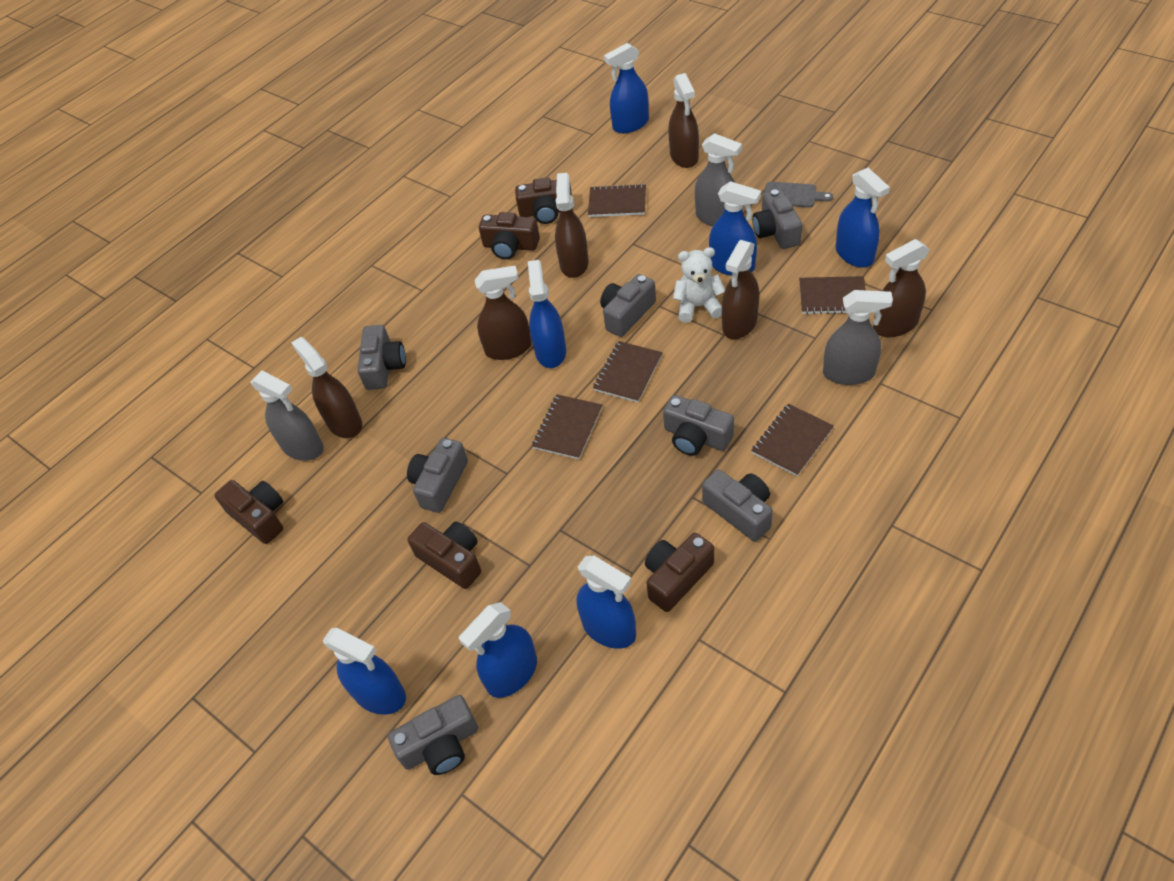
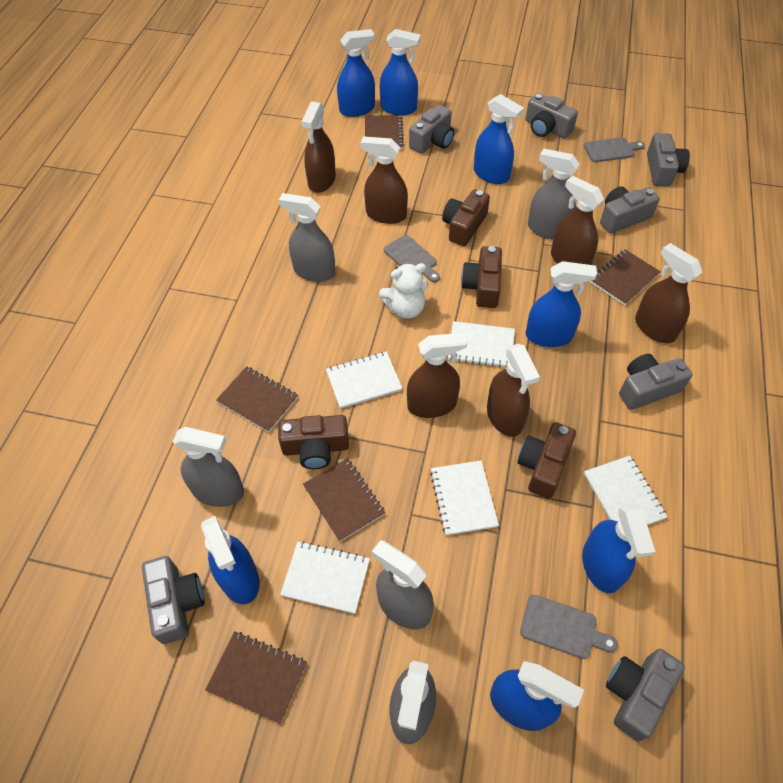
brown camera: [214,480,283,544] [407,522,481,589] [479,212,540,259] [515,177,573,224] [645,533,714,612] = 5 -> [278,415,349,469] [442,189,490,246] [461,246,502,308] [517,422,576,499] = 4
grey cutting board: [764,182,833,208] = 1 -> [384,235,440,282] [520,595,618,659] [584,137,645,162] = 3
grey spray bottle: [251,371,324,461] [695,133,742,226] [823,290,893,385] = 3 -> [173,427,244,507] [279,193,335,282] [372,540,434,630] [390,661,436,744] [528,148,579,239] = 5
white notebook: none = 0 -> [280,541,370,614] [326,351,402,409] [430,460,499,535] [448,321,515,368] [584,456,667,525] = 5

